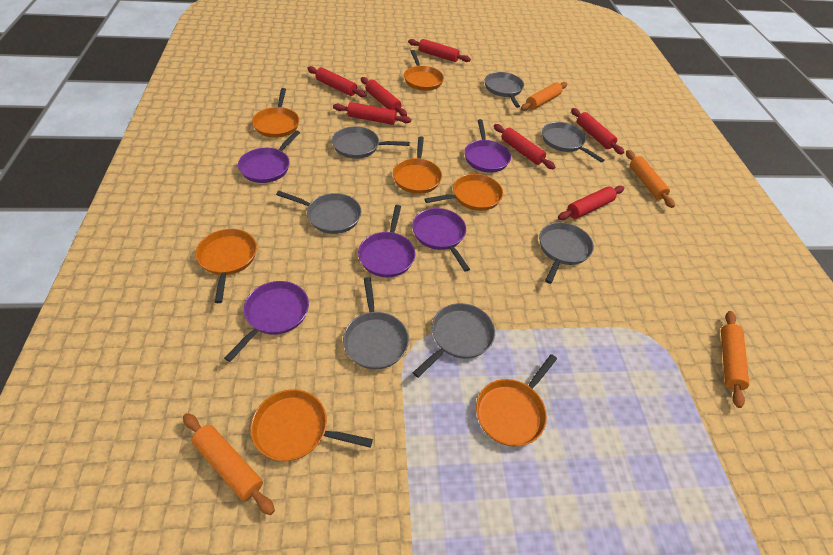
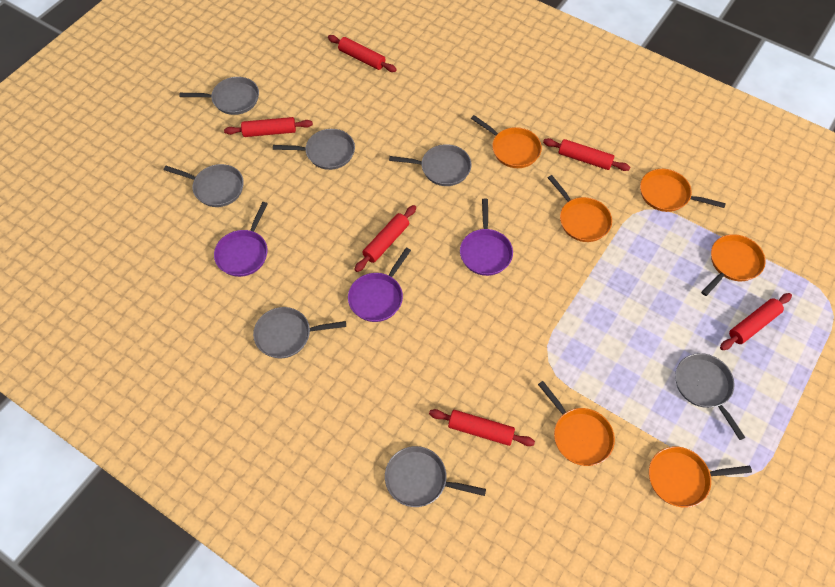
orange pan: [196,229,257,303] [251,390,373,461] [252,88,299,138] [393,136,442,194] [404,50,444,91] [424,174,503,211] [476,354,557,446] = 7 -> [471,115,542,168] [538,381,615,466] [548,175,612,242] [640,169,726,212] [649,447,752,507] [701,234,766,296] = 6
orange rolling pin: [183,413,275,515] [521,82,567,111] [626,150,675,208] [721,311,749,408] = 4 -> none = 0
purple pan: [224,281,309,362] [238,130,300,183] [358,205,416,277] [412,208,470,272] [464,119,511,173] = 5 -> [214,202,268,277] [348,248,411,322] [460,199,513,276] = 3
red rolling pin: [307,66,366,98] [333,102,411,125] [361,77,407,116] [408,39,471,62] [494,124,555,169] [558,186,624,220] [571,108,624,155] = 7 -> [224,117,313,137] [328,35,397,72] [354,205,416,272] [429,409,535,446] [543,138,630,171] [720,293,792,350] = 6

